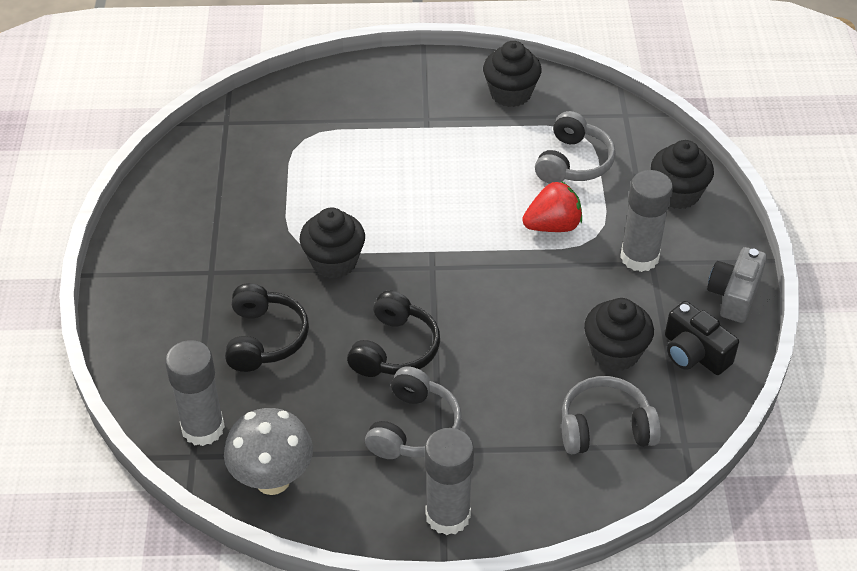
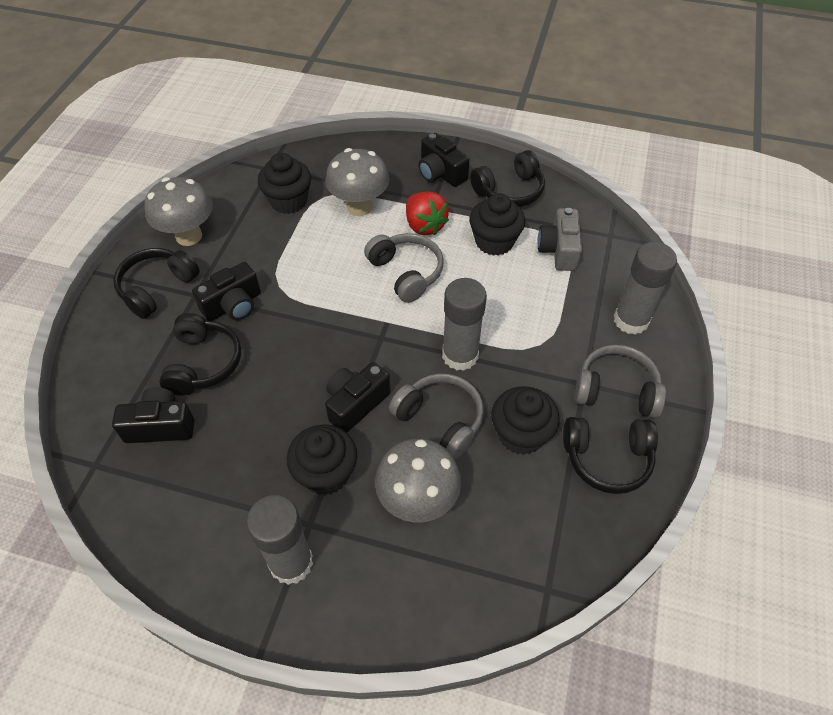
black camera: [665,301,739,375] = 1 -> [112,387,194,443] [192,262,261,321] [325,362,391,433] [418,133,470,187] = 4
black headphones: [225,283,309,372] [347,290,440,377] = 2 -> [113,248,200,319] [159,313,241,396] [470,150,545,207] [563,417,658,494] = 4
grey mushroom: [224,408,313,495] = 1 -> [144,177,213,246] [325,148,389,216] [375,439,461,522] = 3

